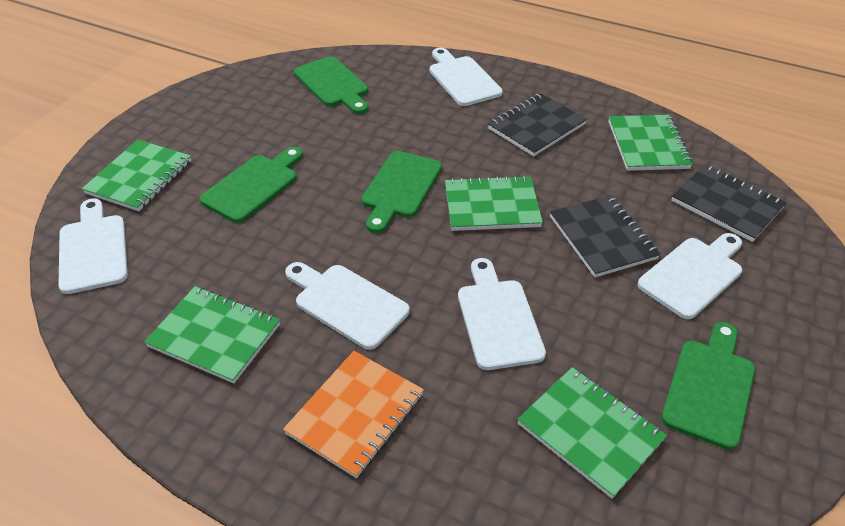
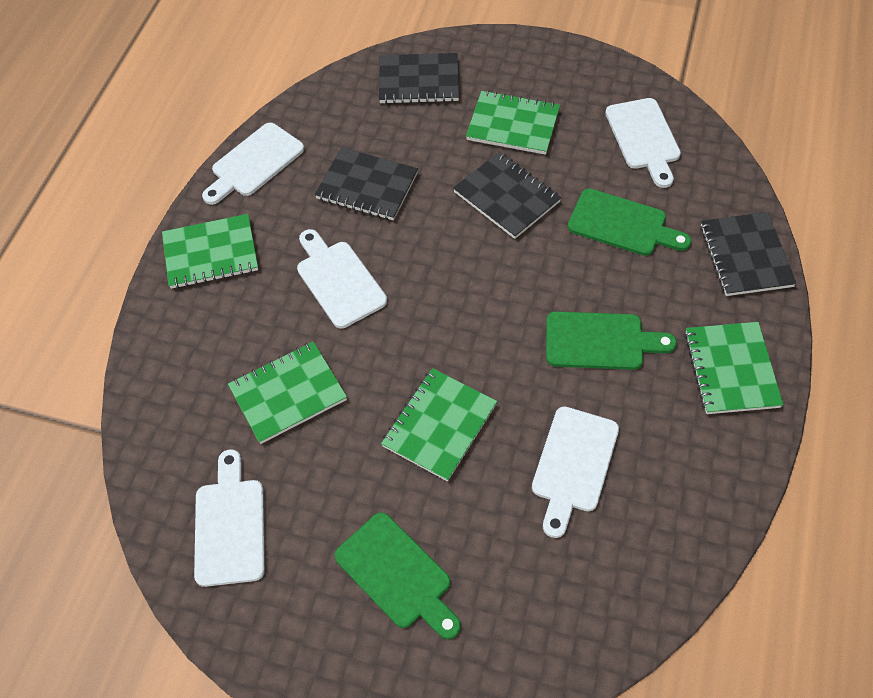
black notebook: [488,93,587,156] [550,195,661,277] [671,164,787,242] = 3 -> [315,147,418,220] [379,53,459,104] [453,152,561,239] [700,212,797,296] = 4
green cutting board: [199,147,303,223] [294,56,368,114] [361,151,442,233] [661,322,755,450] = 4 -> [335,512,461,639] [546,311,677,370] [568,189,691,256] = 3
orange notebook: [283,351,424,478] = 1 -> none = 0

